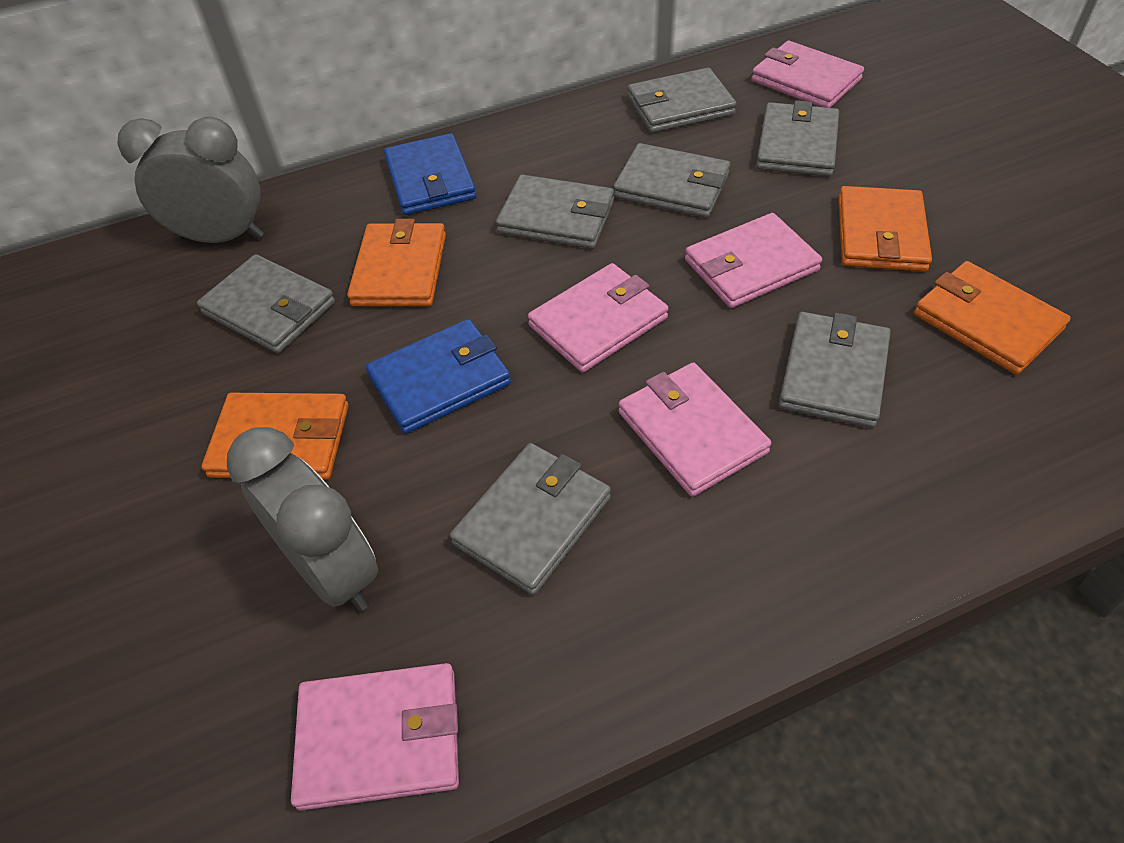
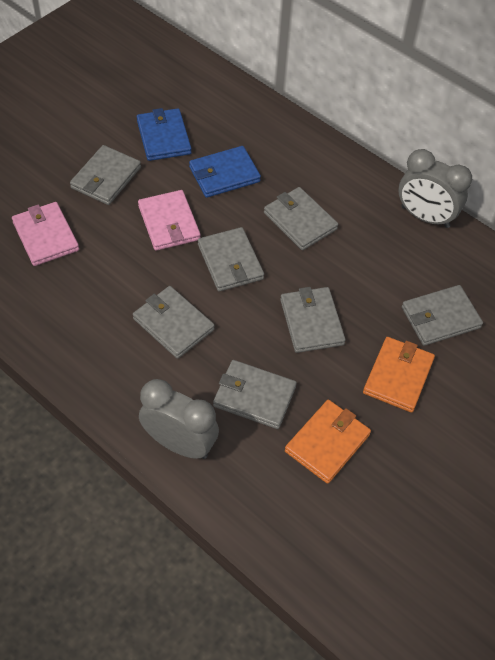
orange wallet: [202,393,349,480] [347,219,446,306] [838,186,932,272] [914,261,1071,375] = 4 -> [285,400,371,484] [363,337,435,413] = 2
pink wallet: [291,663,459,811] [528,263,668,373] [619,363,771,497] [685,213,822,308] [751,41,864,108] = 5 -> [12,202,79,266] [138,190,201,251] = 2

